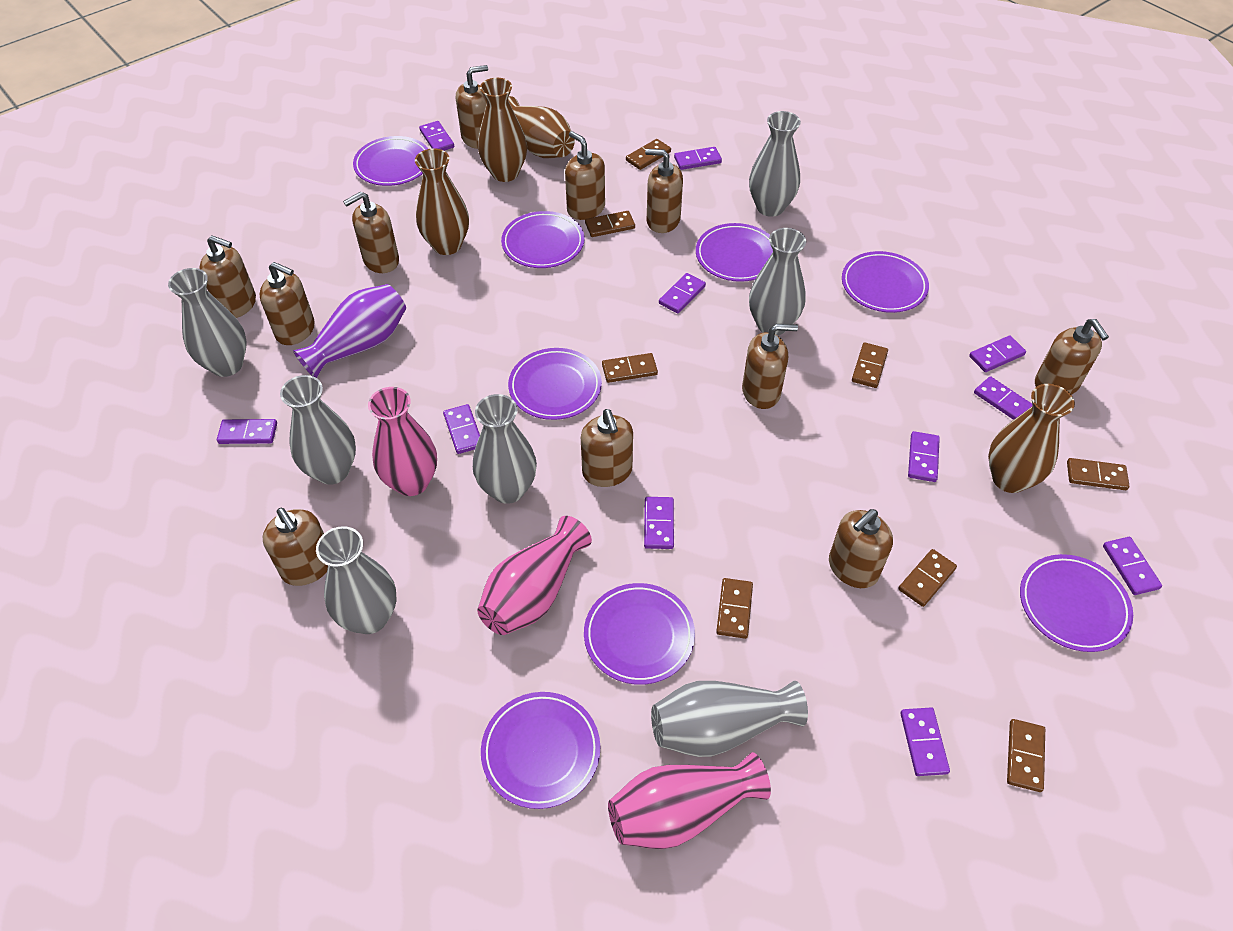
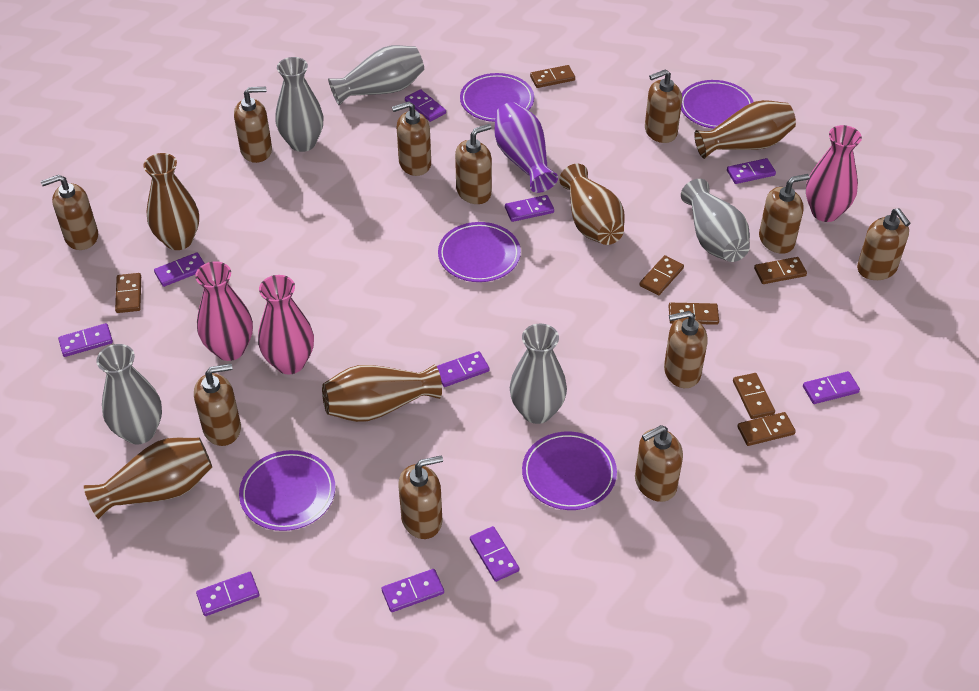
brown domino: [585,211,635,237] [602,353,658,383] [626,139,671,170] [716,578,753,639] [852,342,888,388] [898,549,957,607] [1007,719,1045,792] [1067,458,1129,490] = 8 -> [115,273,141,313] [530,65,575,88] [639,255,684,295] [669,303,719,325] [733,373,775,419] [737,412,796,446] [754,257,807,284] = 7
brown vase: [415,149,469,255] [478,78,527,182] [508,96,575,158] [988,384,1075,493] = 4 -> [84,438,212,519] [143,153,199,250] [322,364,442,422] [559,164,625,245] [694,100,796,159] = 5
grey vase: [168,268,247,377] [280,375,356,485] [316,526,396,634] [473,394,537,504] [651,681,808,757] [749,111,801,217] [749,228,806,336] = 7 -> [96,344,162,444] [275,57,324,152] [328,45,424,105] [510,323,567,424] [681,179,750,262] = 5
purple domino: [217,419,277,444] [419,121,454,151] [443,404,480,454] [644,497,674,549] [659,273,706,313] [674,147,722,170] [900,707,950,776] [908,431,940,482] [969,335,1026,372] [974,376,1032,420] [1103,537,1162,595] = 11 -> [58,323,113,357] [154,252,205,287] [196,572,259,616] [382,569,444,612] [405,89,446,122] [437,351,490,387] [470,526,519,582] [505,195,554,222] [727,158,776,184] [803,371,860,404] = 10
purple plate: [353,136,428,186] [481,692,600,809] [501,211,584,268] [508,348,602,420] [584,583,695,685] [696,223,773,282] [842,251,929,313] [1020,554,1133,652] = 8 -> [239,450,335,531] [438,222,521,282] [460,73,534,122] [522,432,617,510] [681,80,753,129] = 5

